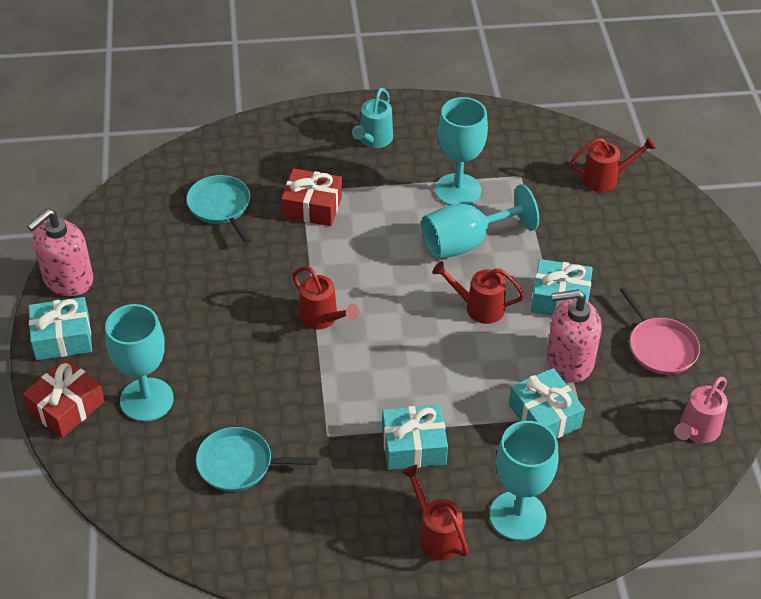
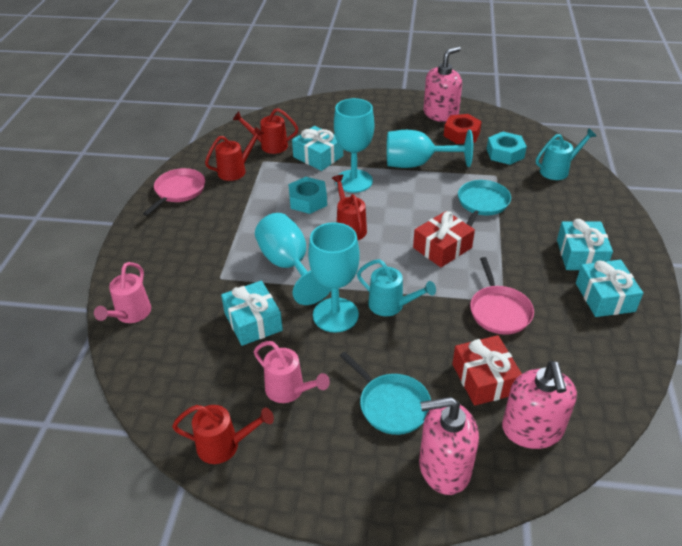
pink pan: [620,287,700,375] = 1 -> [143,168,205,216] [470,257,534,335] = 2
pink soap dispenser: [27,209,93,296] [546,290,602,383] = 2 -> [419,397,479,495] [423,46,462,122] [502,361,577,449] = 3
pink watering can: [675,377,728,443] = 1 -> [94,262,151,323] [254,341,330,403] = 2
red nut: none = 0 -> [444,114,482,144] = 1
turquoise nut: none = 0 -> [289,177,327,214] [487,132,527,165] = 2
turquoise watering can: [352,88,393,148] = 1 -> [357,259,436,316] [536,128,596,180] = 2

